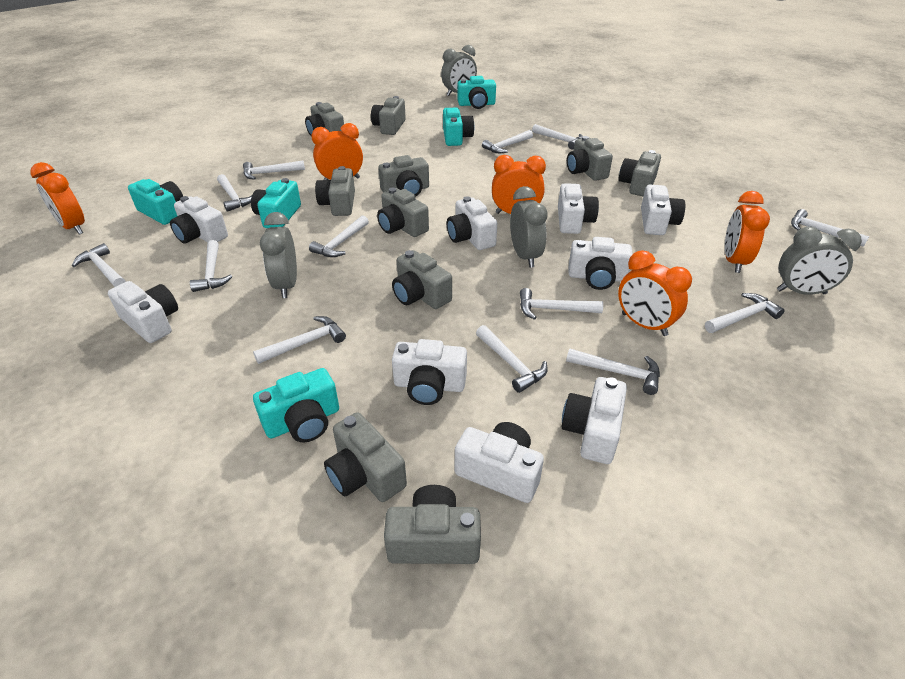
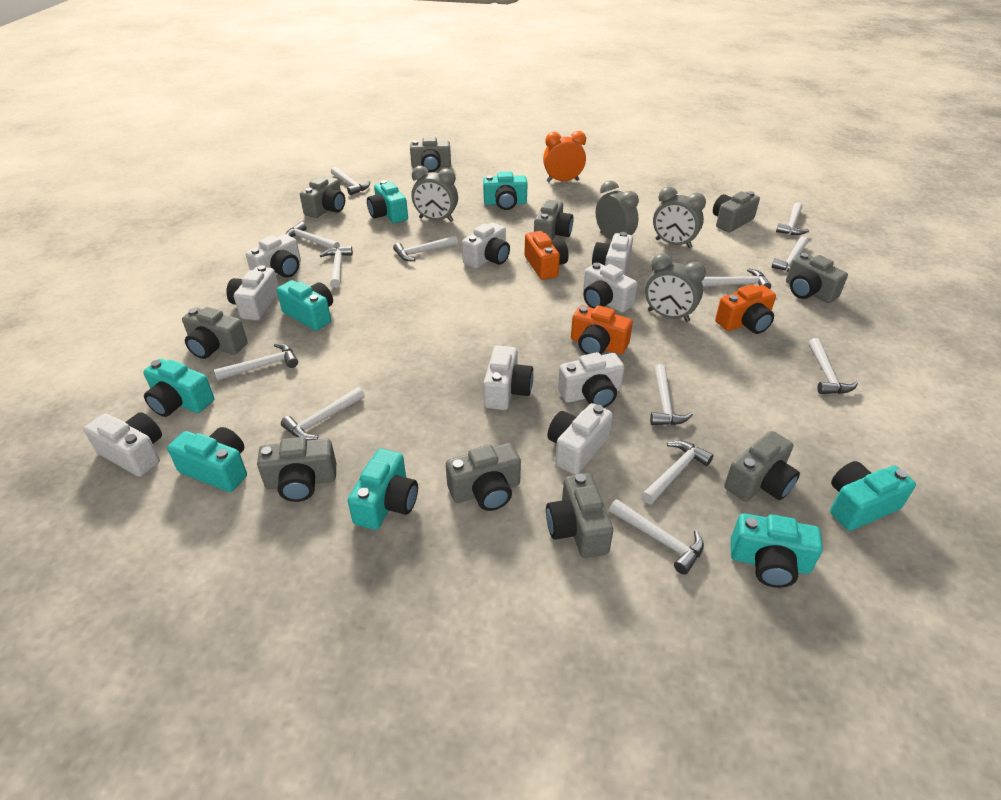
orange camera: none = 0 -> [524,231,569,280] [571,305,633,355] [715,284,776,334] = 3
orange clock: [30,162,85,234] [311,123,363,180] [492,155,546,214] [618,250,692,336] [725,191,770,273] = 5 -> [543,131,586,182] = 1
turquoise camera: [128,179,183,225] [251,178,301,228] [253,368,339,442] [443,108,474,146] [457,76,496,109] = 5 -> [144,359,214,417] [167,427,247,492] [277,280,333,331] [348,449,418,530] [367,180,408,223] [483,172,527,210] [731,513,823,588] [830,461,916,531] = 8

